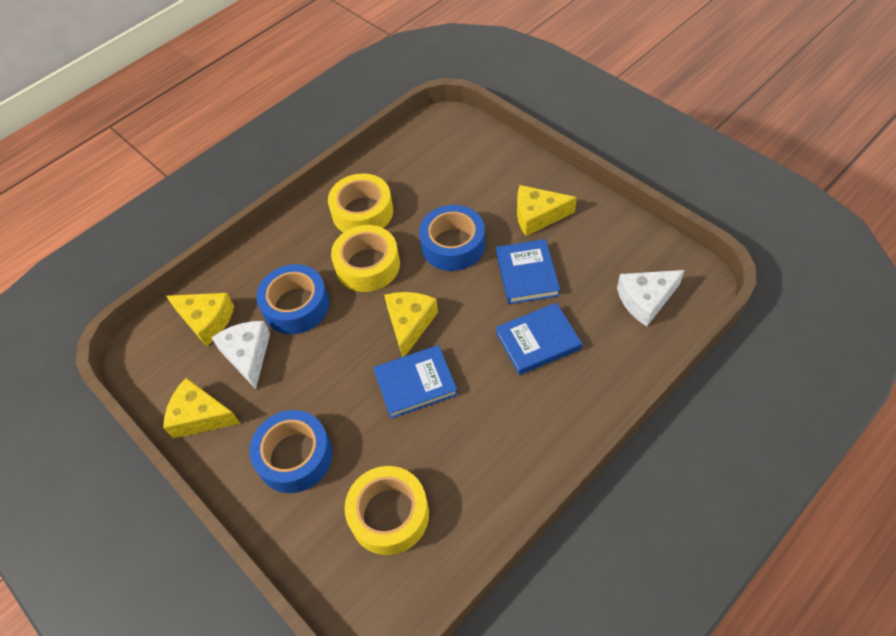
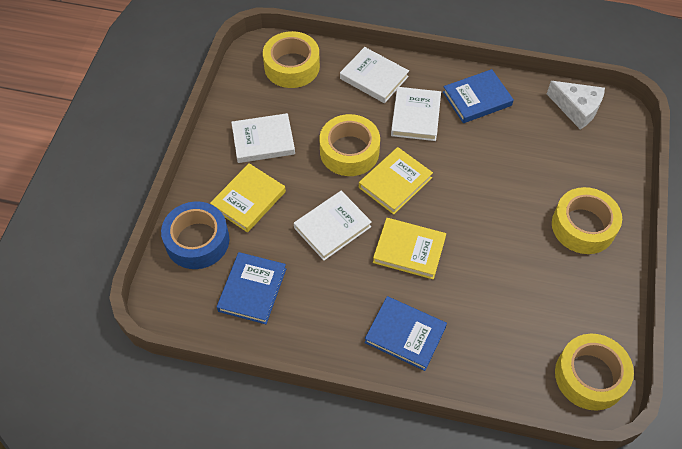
blue tape: [249,410,333,493] [256,264,329,334] [419,205,485,271] = 3 -> [161,201,229,269] = 1
white book: none = 0 -> [231,113,295,163] [294,191,372,261] [340,47,409,103] [391,87,441,141] = 4
white cheese: [211,321,270,389] [617,270,685,326] = 2 -> [547,81,605,129] = 1
yellow book: none = 0 -> [210,163,286,233] [359,147,433,215] [373,218,446,280] = 3
yellow cheese: [163,378,240,439] [166,293,234,346] [384,292,438,357] [517,185,577,236] = 4 -> none = 0
yellow tape: [328,173,393,233] [331,225,400,292] [344,466,429,555] = 3 -> [263,31,320,88] [320,114,380,176] [552,187,622,254] [555,334,634,411] = 4

